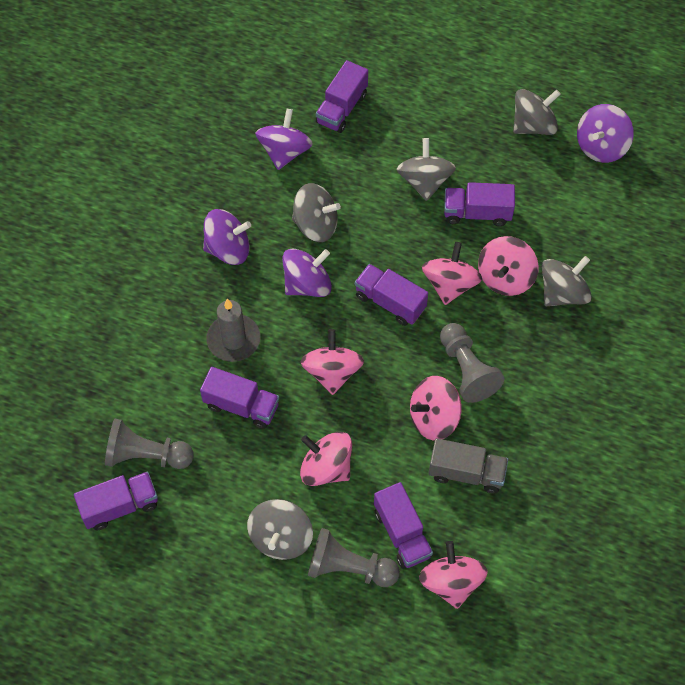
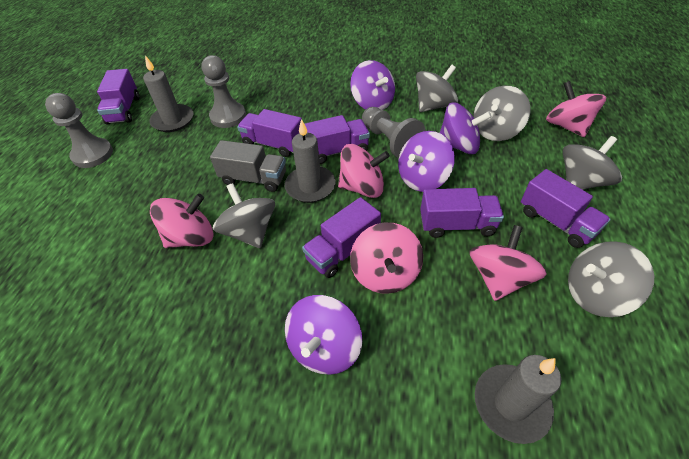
grey candle: [206,299,260,362] = 1 -> [143,55,193,132] [285,119,336,203] [475,355,561,444] = 3
pink spinning top: [300,329,364,395] [300,431,352,486] [410,376,461,441] [419,541,488,609] [422,242,482,305] [478,236,539,296] = 6 -> [150,194,213,248] [338,144,390,198] [350,222,423,294] [470,225,547,301] [546,81,606,137] = 5

